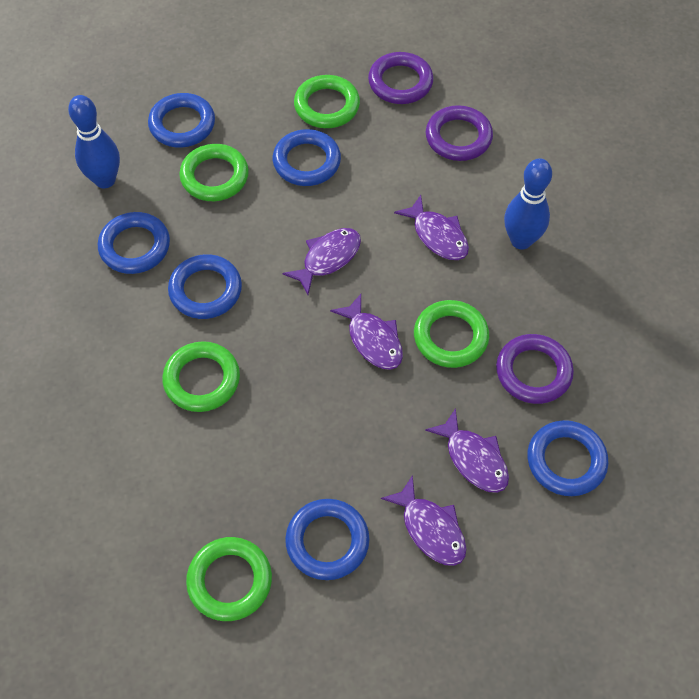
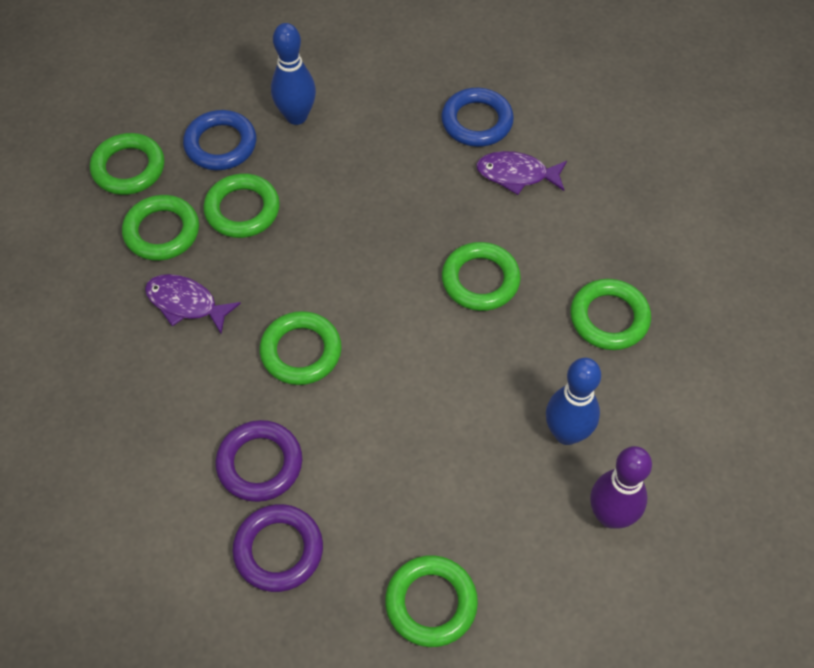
blue ring: [98,212,170,274] [148,93,215,148] [168,254,242,319] [273,129,341,186] [285,499,370,580] [527,420,608,496] = 6 -> [183,110,256,170] [441,88,514,147] = 2
green ring: [162,341,240,412] [179,144,249,201] [186,537,272,621] [294,75,360,128] [414,300,489,368] = 5 -> [90,133,165,195] [122,195,199,261] [203,173,280,238] [260,311,342,385] [385,555,478,647] [442,242,521,311] [570,279,651,350] = 7
purple bowling pin: none = 0 -> [590,446,652,529] = 1
purple fish: [283,228,361,295] [330,294,403,370] [381,475,467,566] [394,195,469,260] [425,408,509,493] = 5 -> [145,274,241,334] [476,151,567,195] = 2
purple ring: [368,52,434,104] [426,105,493,161] [496,334,574,404] = 3 -> [215,420,302,502] [232,504,323,592] = 2

